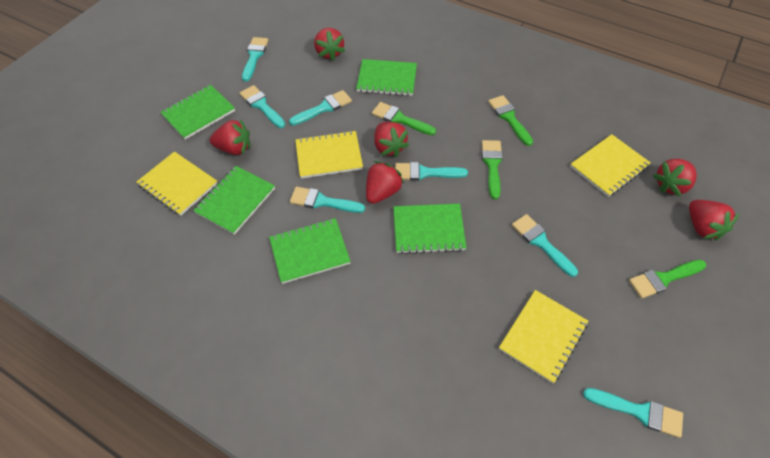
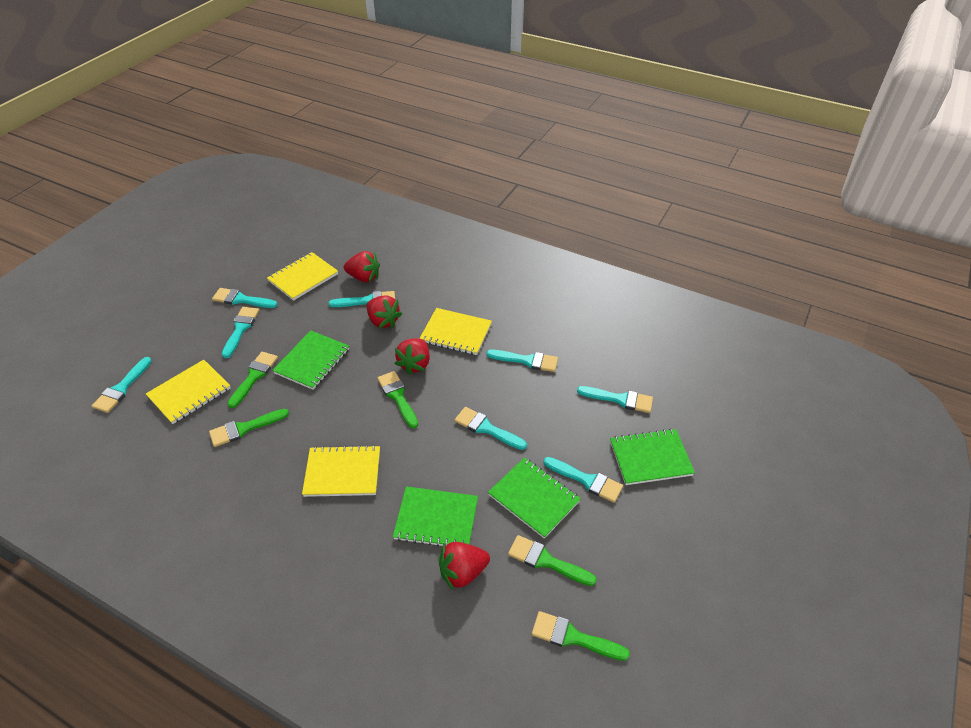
green brush: [372,102,436,135] [482,140,503,199] [488,95,533,146] [629,260,706,299] = 4 -> [209,409,289,447] [227,352,278,408] [377,371,418,428] [508,535,597,586] [532,611,630,661] = 5
green notebook: [160,85,235,140] [193,166,275,235] [269,218,351,284] [356,59,417,96] [393,204,466,254] = 5 -> [272,330,349,390] [393,486,478,547] [488,457,581,539] [610,428,695,485] = 4
red strawberry: [210,119,250,155] [314,28,345,61] [366,161,404,204] [374,122,409,157] [653,159,697,197] [689,200,739,241] = 6 -> [344,251,380,282] [367,296,402,328] [395,338,430,375] [438,542,490,590] = 4
turquoise brush: [240,85,285,128] [242,37,268,81] [289,90,352,125] [290,187,365,213] [395,162,468,181] [512,214,578,277] [583,388,683,438] = 7 -> [92,357,152,413] [212,288,277,308] [222,307,259,358] [329,291,395,307] [454,407,527,450] [487,350,558,372] [543,457,623,503] [577,386,653,413] = 8

